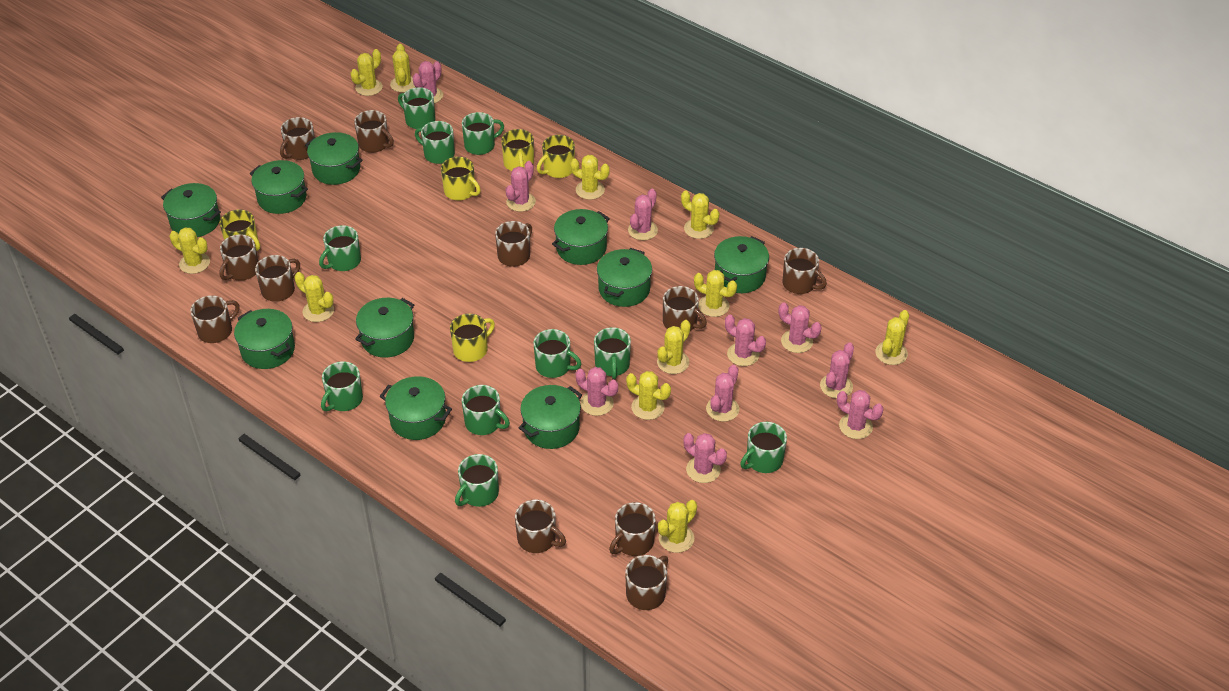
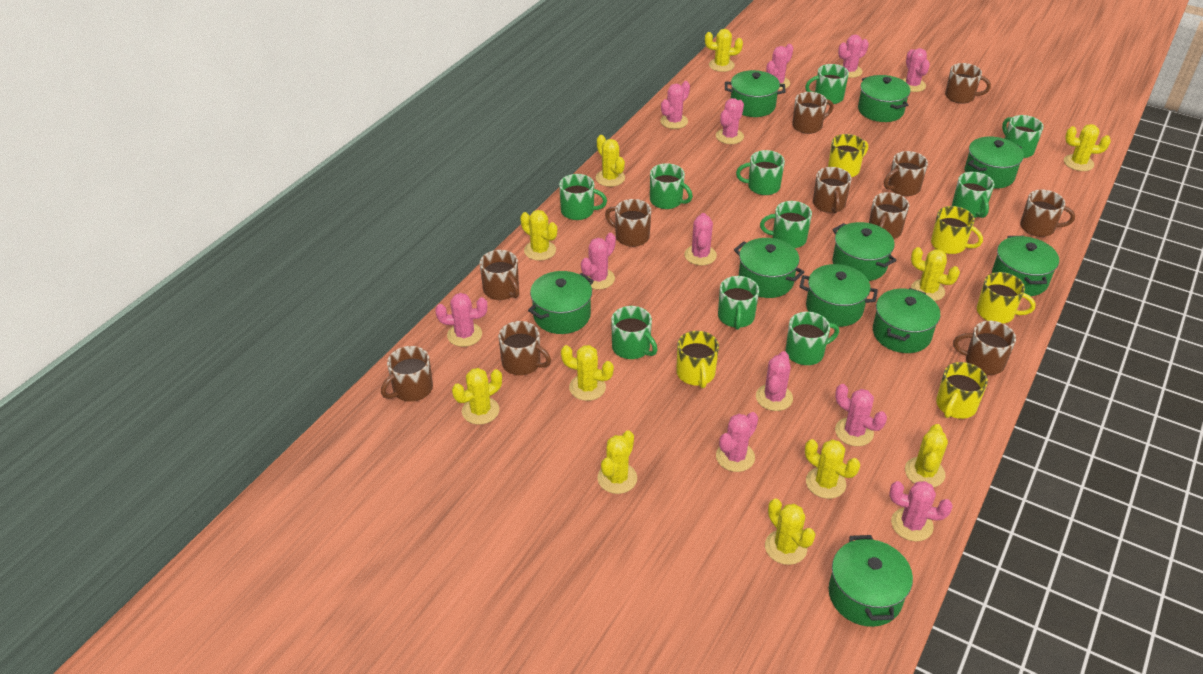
pink cactus: [412,61,443,103] [506,161,536,212] [575,367,618,416] [628,189,658,240] [684,433,727,483] [706,365,739,422] [725,315,766,366] [779,303,822,353] [820,343,854,398] [837,390,884,439] = 10 -> [435,293,487,347] [581,233,616,289] [660,81,690,129] [684,213,717,265] [716,98,744,144] [716,412,758,472] [756,351,793,411] [766,44,793,90] [835,384,887,446] [838,35,869,78] [889,481,953,541] [902,48,930,92] = 12

